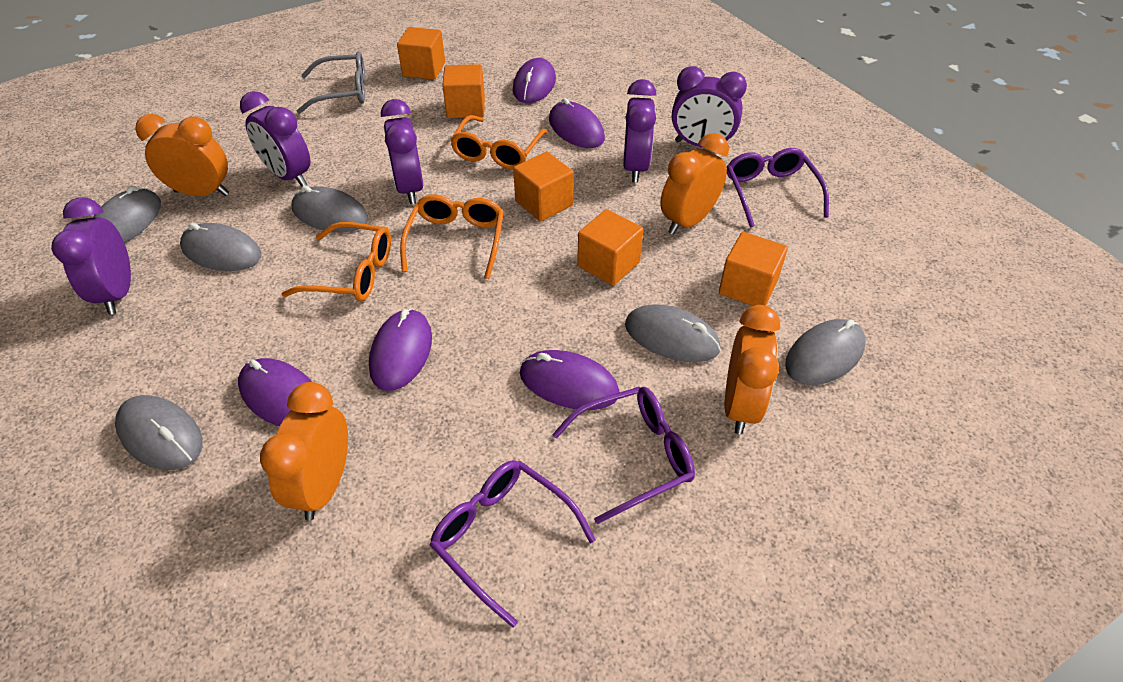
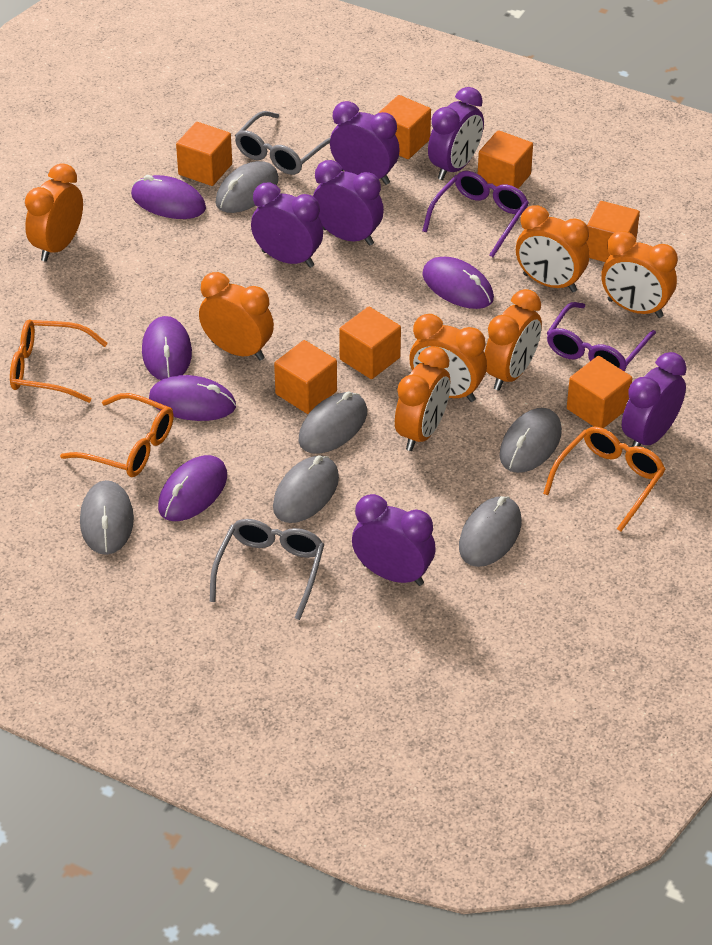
grey glasses: [297,51,366,114] = 1 -> [210,519,325,620] [235,111,330,175] = 2
orange clock: [135,114,229,196] [260,382,348,521] [660,133,729,235] [725,305,780,434] = 4 -> [25,163,83,262] [199,272,274,361] [395,346,450,451] [409,314,487,402] [485,289,542,391] [516,205,589,292] [602,231,678,318] = 7
orange cube: [397,27,445,80] [442,64,485,118] [513,152,574,222] [577,209,644,286] [719,232,788,306] = 5 -> [176,122,232,186] [274,340,337,414] [339,307,401,379] [378,95,431,159] [478,130,533,189] [567,356,633,428] [587,201,640,262] = 7
purple clock: [51,197,131,315] [240,91,311,187] [381,99,423,204] [623,79,657,182] [672,66,747,147] = 5 -> [251,182,323,268] [313,160,384,246] [330,101,400,185] [352,494,436,586] [428,87,484,180] [622,352,687,447] = 6
purple glasses: [430,460,596,628] [552,387,695,524] [726,148,829,228] = 3 -> [422,171,529,257] [547,302,656,372] = 2

